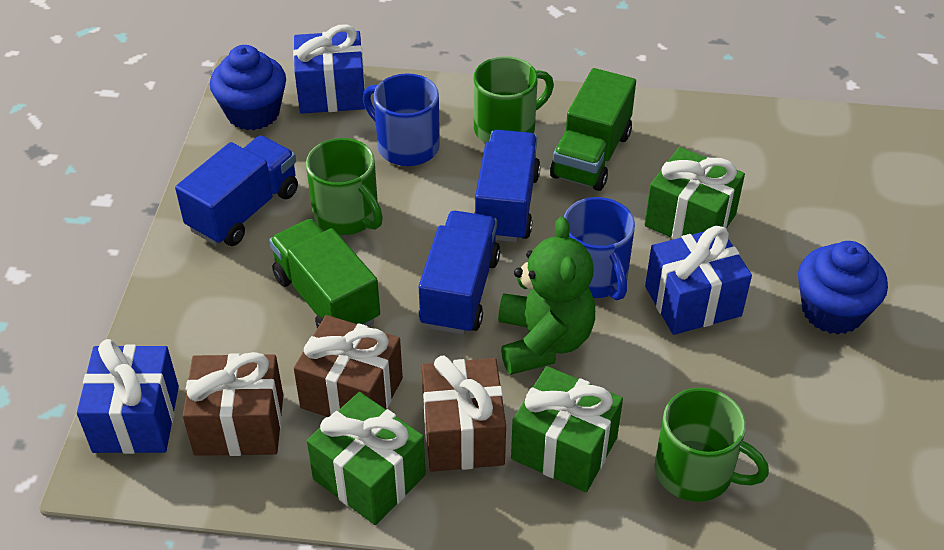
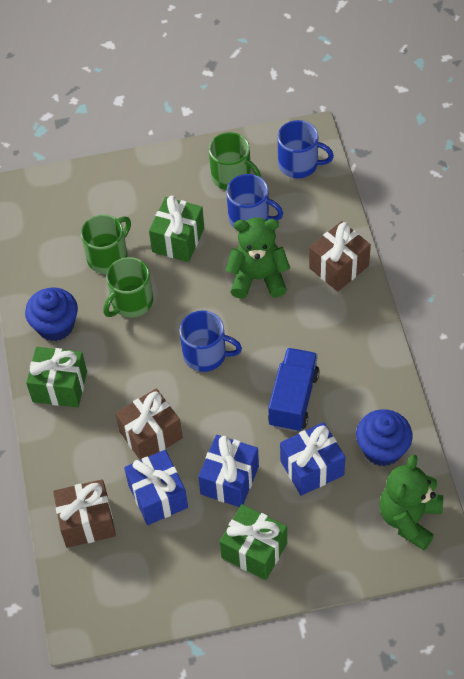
blue mug: [363,73,440,166] [564,197,635,300] = 2 -> [179,310,242,372] [227,174,283,229] [277,120,334,178] = 3
blue truck: [175,136,298,246] [419,211,500,335] [474,130,541,242] = 3 -> [268,348,320,432] = 1
green teddy bear: [498,217,595,375] = 1 -> [226,217,290,299] [380,454,443,550] = 2
green truck: [269,219,380,328] [550,68,636,191] = 2 -> none = 0

